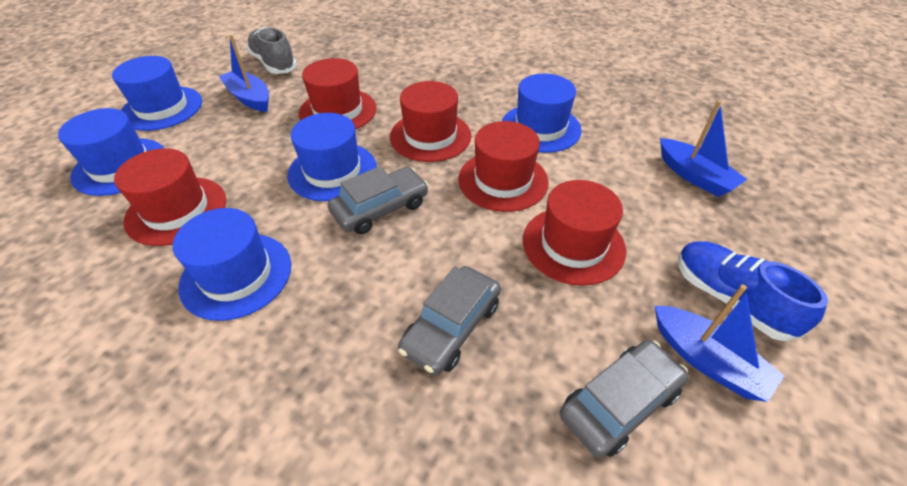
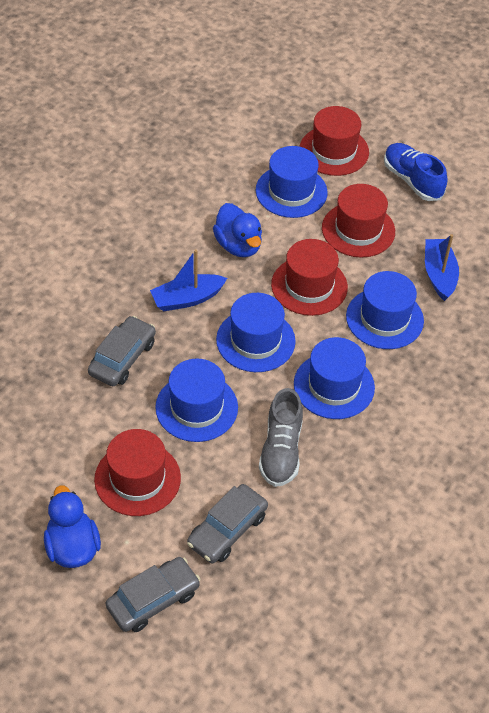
blue boat: [219,35,269,112] [655,285,784,402] [660,100,748,197] = 3 -> [150,249,227,311] [425,234,459,301] = 2
blue duck: none = 0 -> [44,485,101,568] [213,203,262,257] = 2
red hat: [114,148,226,246] [299,58,377,129] [390,81,471,162] [458,121,549,212] [523,180,626,286] = 5 -> [94,429,181,516] [271,239,348,316] [299,106,369,176] [322,184,395,257] = 4

